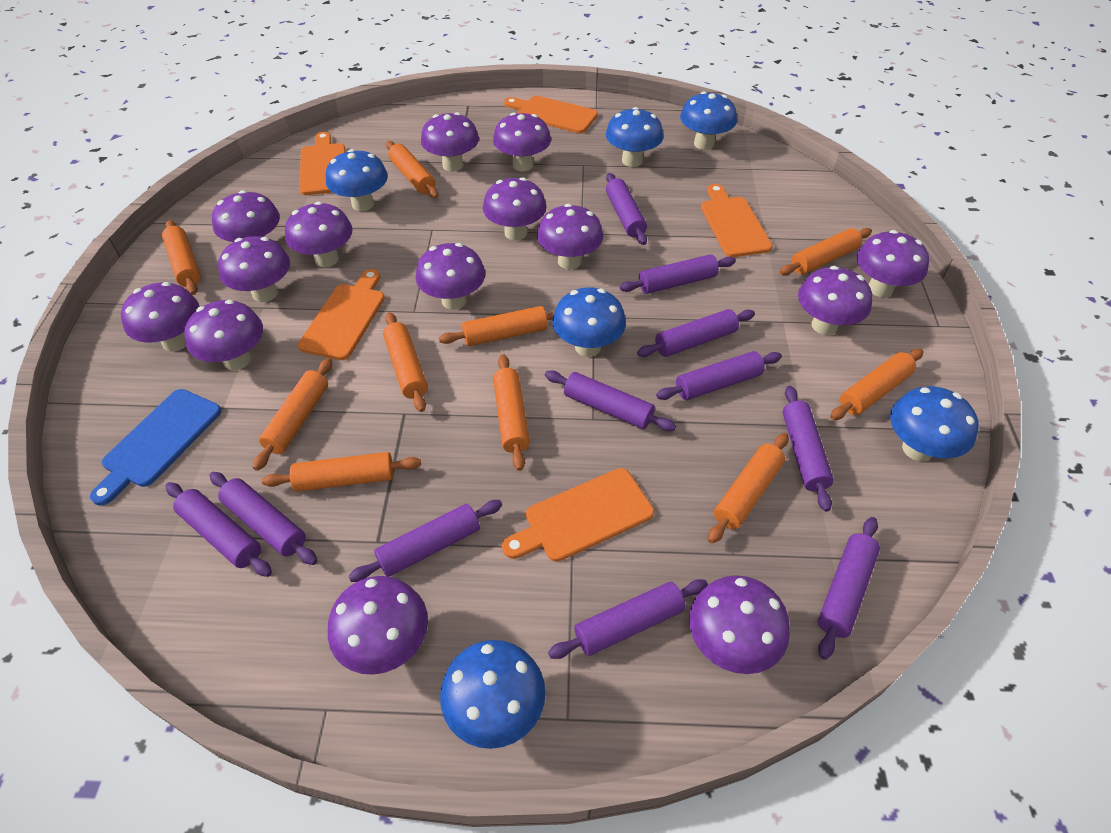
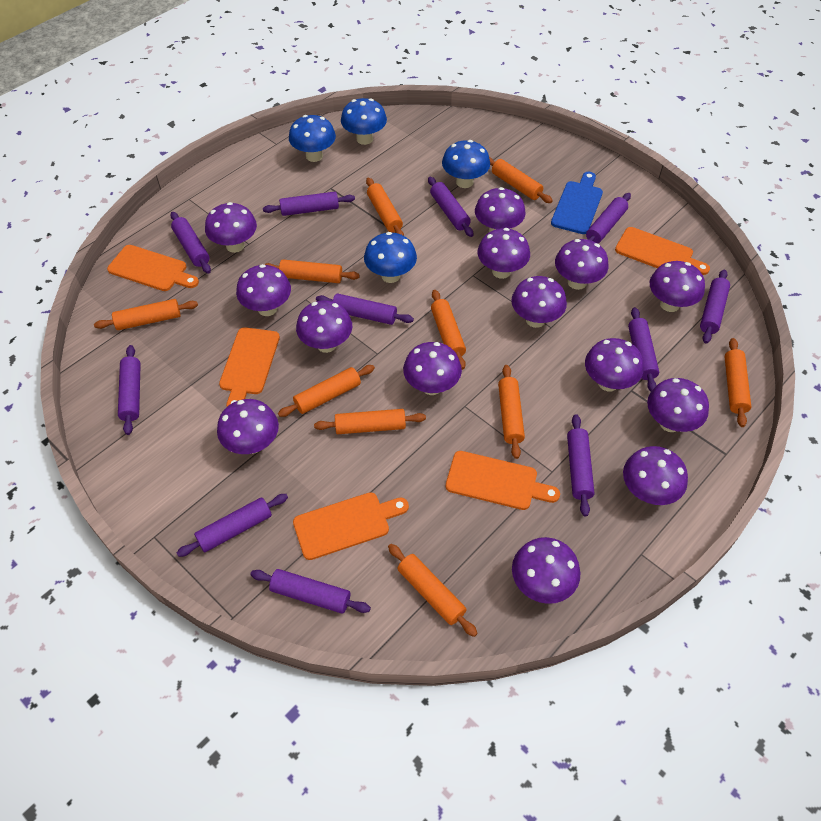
blue mushroom: [326,149,388,211] [440,640,546,749] [552,287,626,357] [606,107,664,167] [680,91,737,150] [890,386,979,461] = 6 -> [289,115,336,162] [341,98,387,145] [364,232,417,283] [442,140,490,188] = 4

